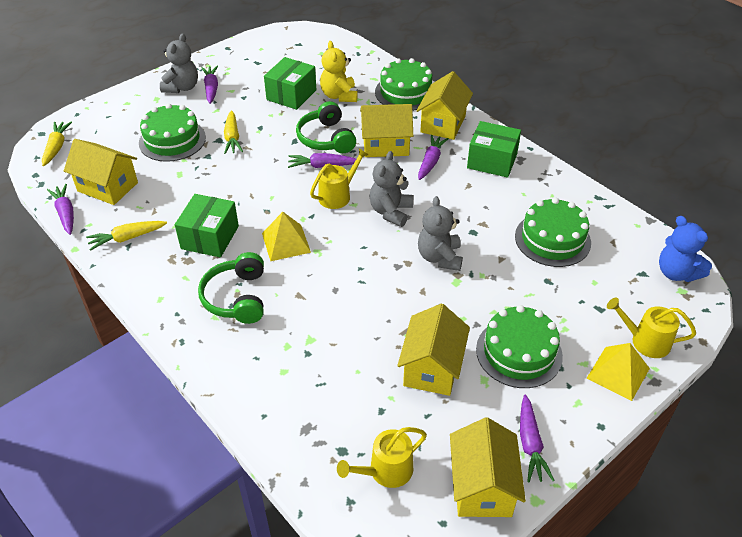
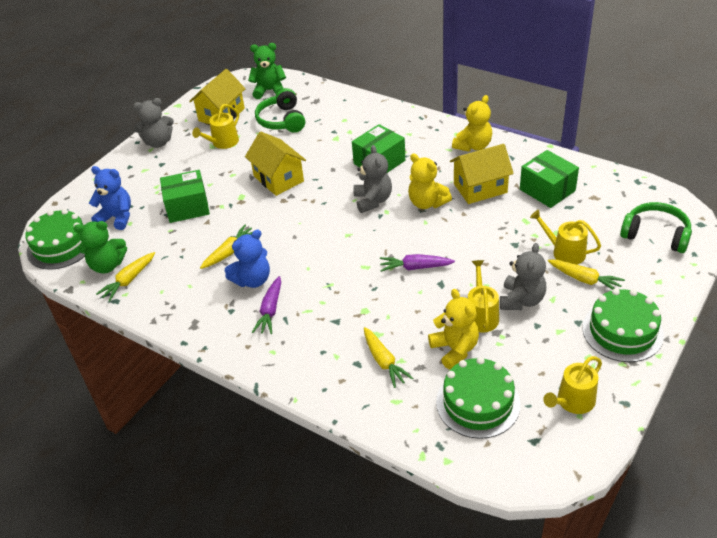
blue teddy bear: [659,216,712,282] = 1 -> [89,166,131,230] [225,230,270,288] = 2
green cake: [139,103,206,162] [375,58,432,111] [476,305,563,388] [515,198,591,267] = 4 -> [25,209,85,270] [436,357,520,439] [583,289,664,362] = 3
green teddy bear: none = 0 -> [74,221,127,273] [248,43,286,99] = 2
purple carrot: [47,184,74,235] [201,66,218,104] [288,153,356,168] [418,135,449,180] [520,395,555,482] = 5 -> [252,276,281,334] [380,254,455,272] = 2
yellow carrot: [42,122,72,166] [86,221,167,251] [224,110,243,154] = 3 -> [96,252,155,301] [200,224,253,269] [364,327,413,388] [548,260,625,290] = 4
yellow house: [64,139,138,205] [360,104,413,157] [397,304,470,396] [416,71,473,140] [450,417,526,517] = 5 -> [189,69,246,124] [245,131,306,196] [450,144,514,204] = 3
yellow pyramid: [262,212,311,261] [587,343,650,401] = 2 -> none = 0
yellow teddy bear: [320,41,358,102] = 1 -> [408,153,452,209] [428,289,479,369] [452,95,492,152] = 3
yellow watering can: [310,148,369,209] [337,427,427,488] [607,298,696,358] = 3 -> [192,104,239,149] [467,260,499,332] [530,210,601,265] [543,356,602,414] = 4

